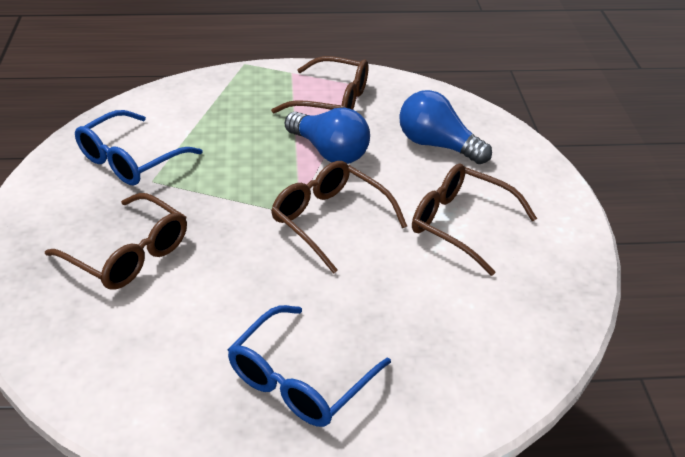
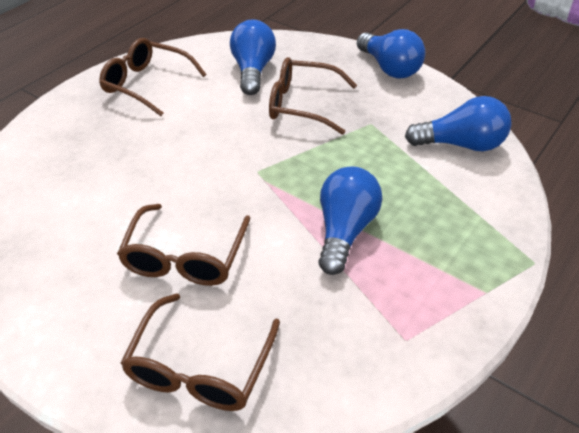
blue glasses: [75,110,203,186] [228,305,391,427] = 2 -> none = 0
blue light bulb: [285,107,370,164] [399,90,492,164] = 2 -> [230,19,276,95] [318,167,382,275] [357,29,426,78] [405,96,511,151] = 4

